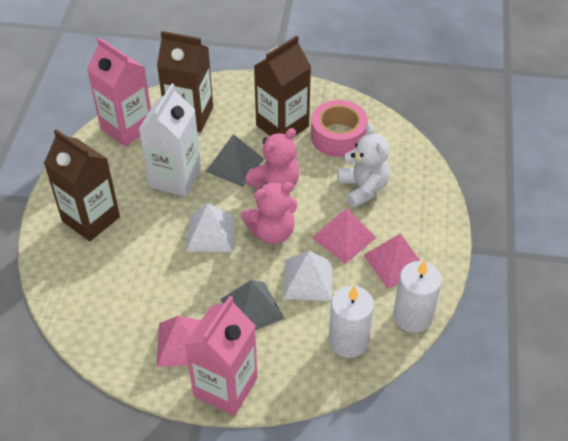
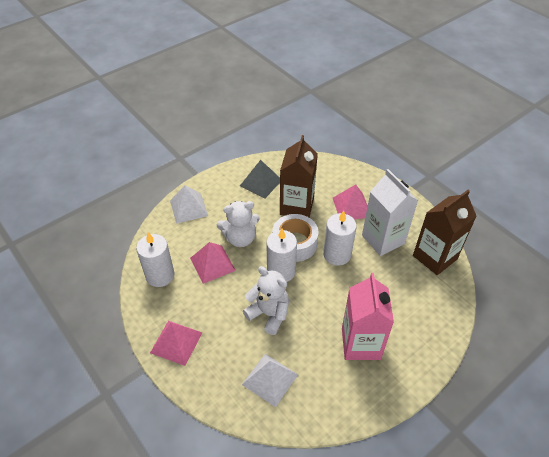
brown carton: [44,129,120,241] [157,31,213,132] [254,35,311,136] = 3 -> [280,135,318,218] [413,190,477,275] = 2
grey pyramid: [206,134,264,187] [220,280,285,330] = 2 -> [240,160,280,198] = 1
pink carton: [87,37,151,147] [185,296,257,416] = 2 -> [342,273,394,360] = 1
pink tape: [311,100,368,157] = 1 -> none = 0
pink teddy bear: [241,182,298,244] [245,128,299,189] = 2 -> none = 0
white candle: [328,285,374,358] [393,260,442,333] = 2 -> [136,233,175,287] [266,228,297,282] [323,211,357,266] = 3
white tape: none = 0 -> [272,214,319,262] = 1
white teddy bear: [338,123,390,208] = 1 -> [216,201,260,247] [243,266,289,335] = 2

